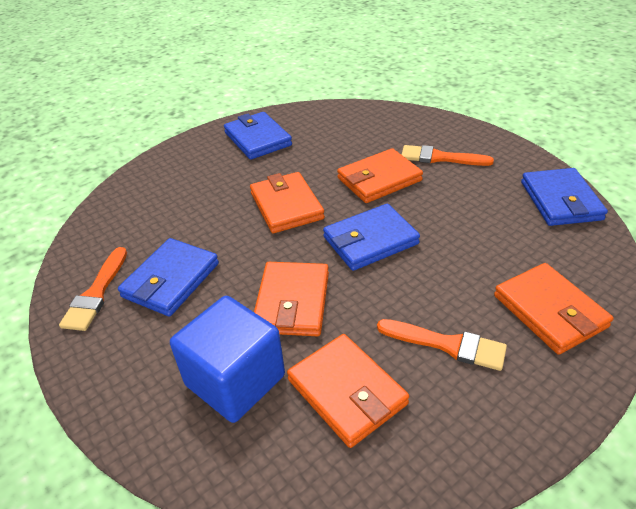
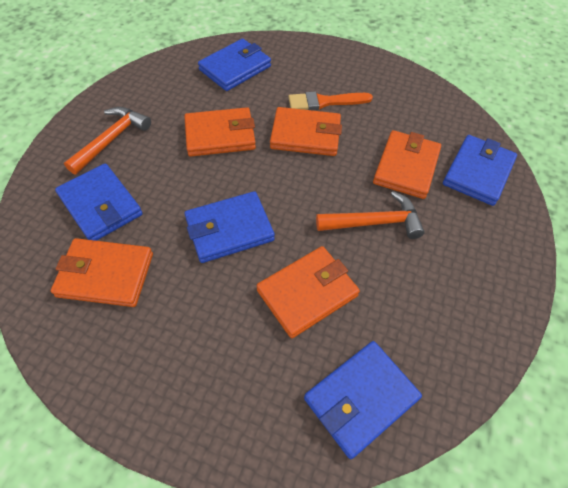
blue cube: [170,296,285,423] = 1 -> none = 0
blue wallet: [118,238,219,317] [224,112,292,160] [323,204,420,271] [521,168,608,226] = 4 -> [55,164,143,241] [184,191,275,263] [198,39,271,91] [304,341,422,459] [443,135,517,206] = 5
orange brush: [59,247,127,331] [377,319,507,371] [401,145,494,166] = 3 -> [288,91,373,110] = 1
orange hammer: none = 0 -> [64,107,151,175] [316,191,425,239] = 2

